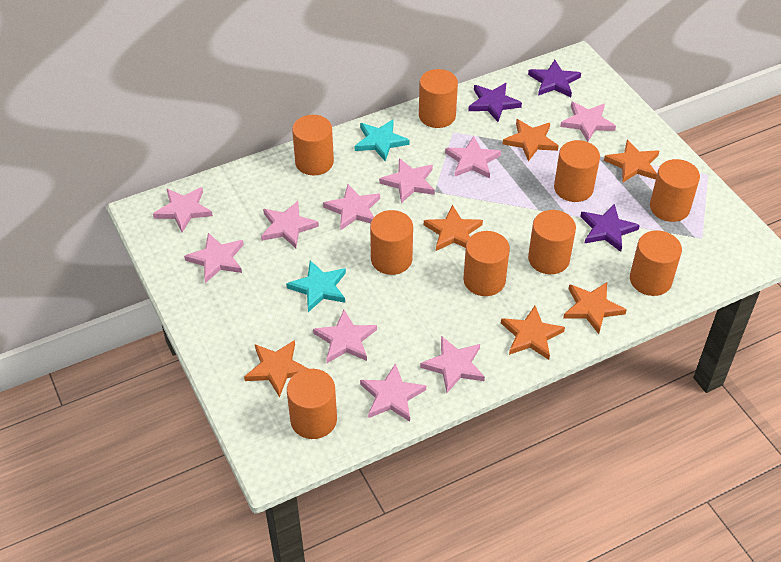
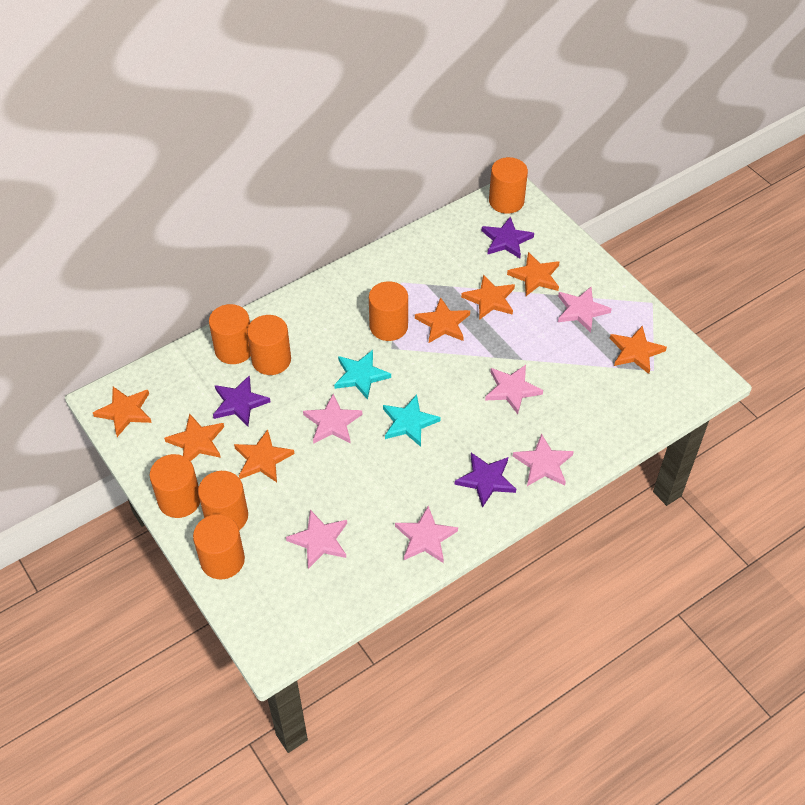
orange cylinder: [287,369,337,439] [292,115,334,175] [370,210,413,275] [419,69,458,128] [463,231,510,296] [528,210,576,274] [554,140,600,202] [630,230,682,296] [650,159,700,222] = 9 -> [149,454,200,518] [193,514,245,579] [198,471,248,530] [209,304,251,364] [247,315,291,375] [369,281,408,341] [489,157,528,214] = 7
orange star: [244,340,308,397] [424,205,483,251] [501,306,565,360] [503,119,559,161] [563,282,627,334] [604,140,659,183] = 6 -> [93,387,152,437] [164,414,224,461] [234,429,294,482] [415,297,470,343] [461,274,515,320] [507,252,559,296] [610,326,667,374] = 7
pink star: [153,187,213,232] [184,233,244,283] [261,201,319,248] [313,310,377,363] [323,184,380,230] [360,363,426,422] [379,158,435,203] [420,336,485,393] [445,136,501,178] [560,102,616,142] = 10 -> [286,510,347,569] [303,394,362,444] [395,506,458,563] [485,365,543,414] [513,434,574,486] [558,287,612,333] = 6

